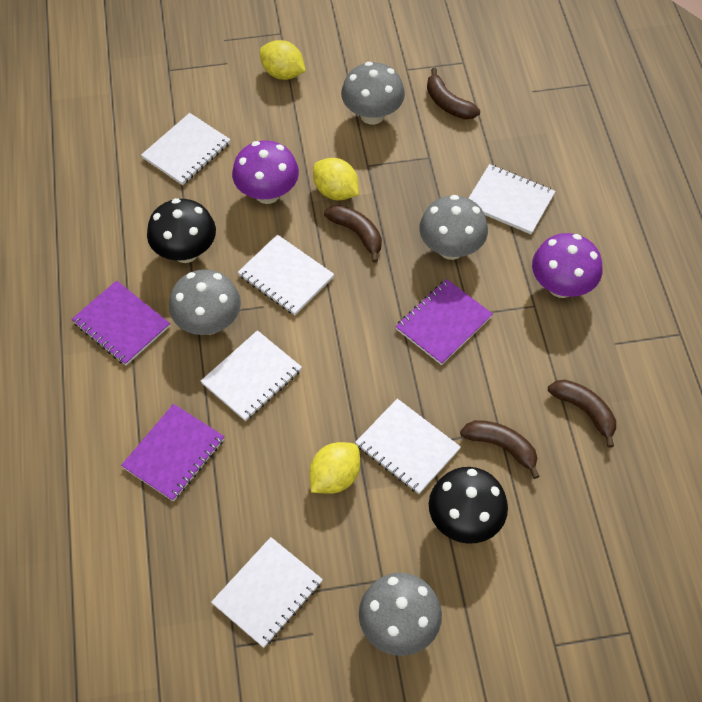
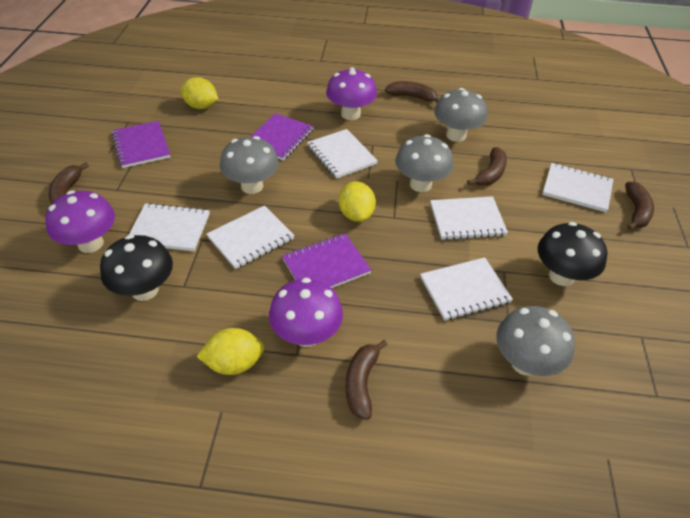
brown banana: [324,205,382,263] [427,68,480,119] [460,420,540,479] [548,379,616,448] = 4 -> [49,162,89,204] [345,340,387,420] [385,81,439,102] [467,147,507,186] [625,182,654,230] = 5
purple mushroom: [232,140,299,204] [532,233,602,298] = 2 -> [45,191,115,253] [269,278,343,347] [326,67,377,120] = 3

